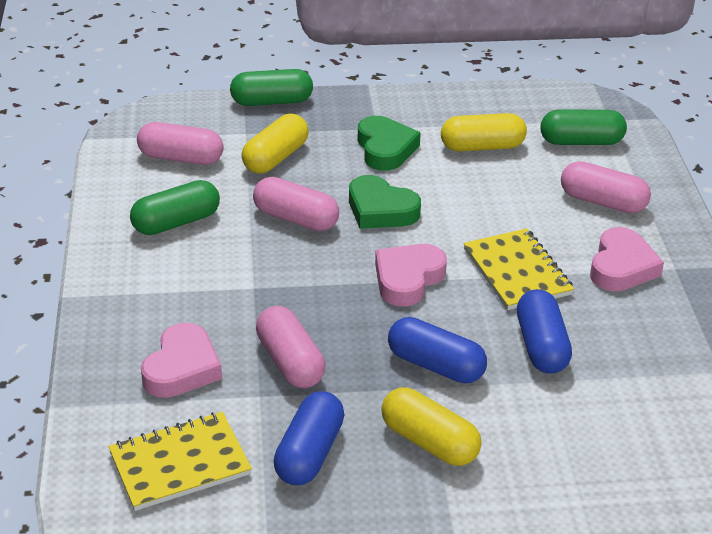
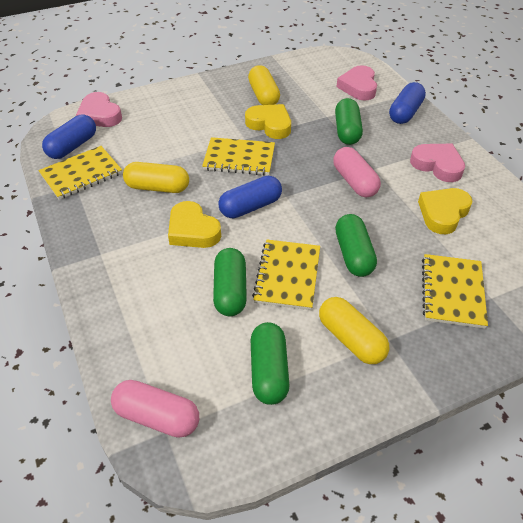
green capsule: [130,180,220,235] [230,69,313,106] [540,109,627,145] = 3 -> [213,248,247,316] [251,322,289,405] [335,98,363,145] [335,214,377,277] = 4
green heart: [349,175,421,229] [357,116,421,171] = 2 -> none = 0
pink capsule: [137,122,224,165] [253,177,339,231] [256,306,325,388] [561,161,651,213] = 4 -> [111,380,199,438] [333,147,381,198] = 2
yellow heart: none = 0 -> [168,201,221,248] [245,104,291,139] [418,188,473,234] = 3
yellow notebook: [108,412,252,511] [464,228,574,310] = 2 -> [38,146,122,200] [202,137,275,175] [252,240,320,310] [422,254,488,329] = 4

